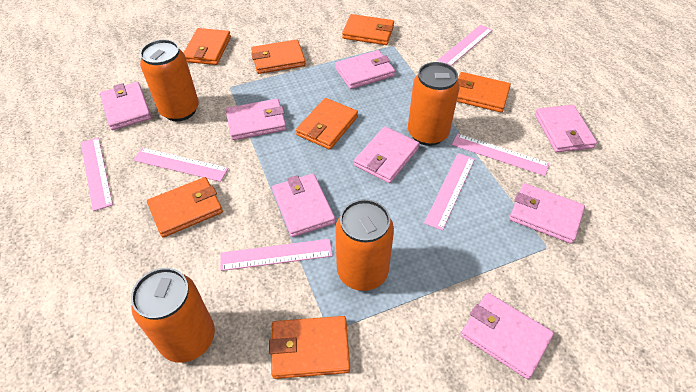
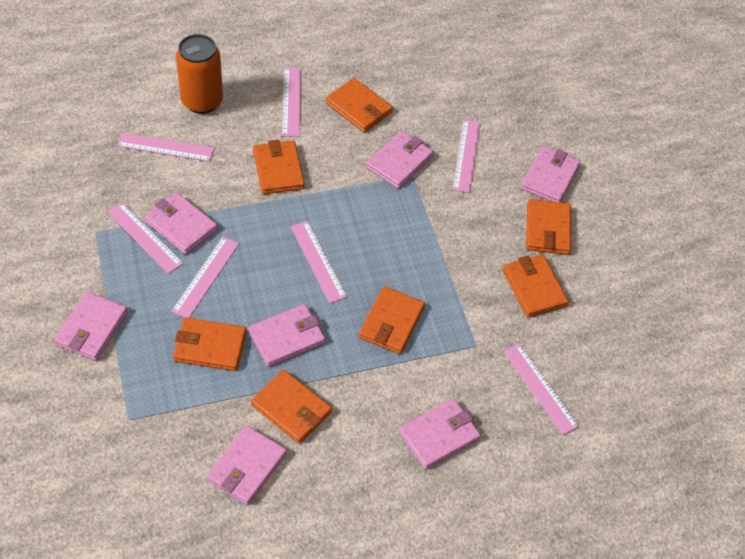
orange can: [131,268,215,363] [140,39,199,121] [335,199,394,291] [408,62,460,146] = 4 -> [176,34,223,114] = 1
pink ruler: [81,137,113,211] [133,148,229,182] [221,239,333,271] [424,153,475,231] [438,25,492,66] [452,133,549,176] = 6 -> [107,202,183,274] [117,133,214,162] [171,237,239,318] [282,68,301,137] [291,221,347,304] [452,119,480,193] [504,343,580,435] = 7
pink wallet: [100,82,151,130] [226,99,286,140] [272,174,335,237] [335,50,395,89] [354,126,420,183] [460,293,554,379] [509,183,585,244] [535,105,597,152] = 8 -> [54,291,128,361] [144,192,218,255] [207,425,287,505] [248,304,325,367] [366,131,434,189] [399,399,481,470] [521,146,581,202] = 7

